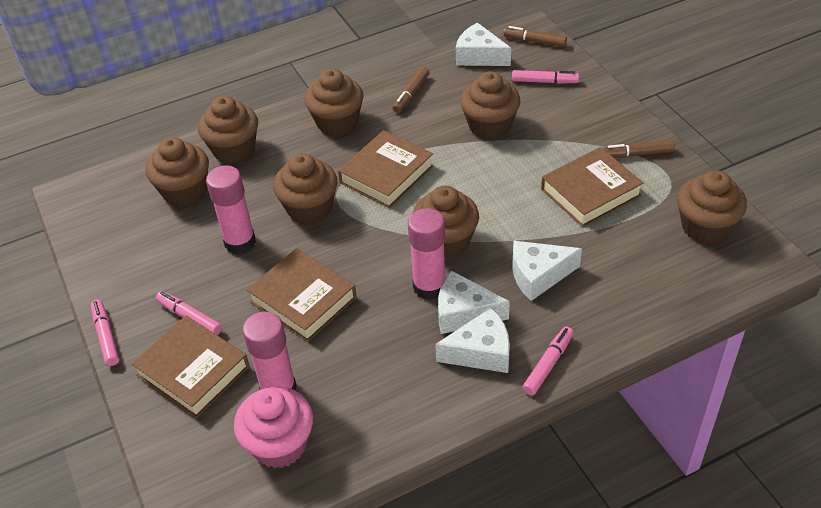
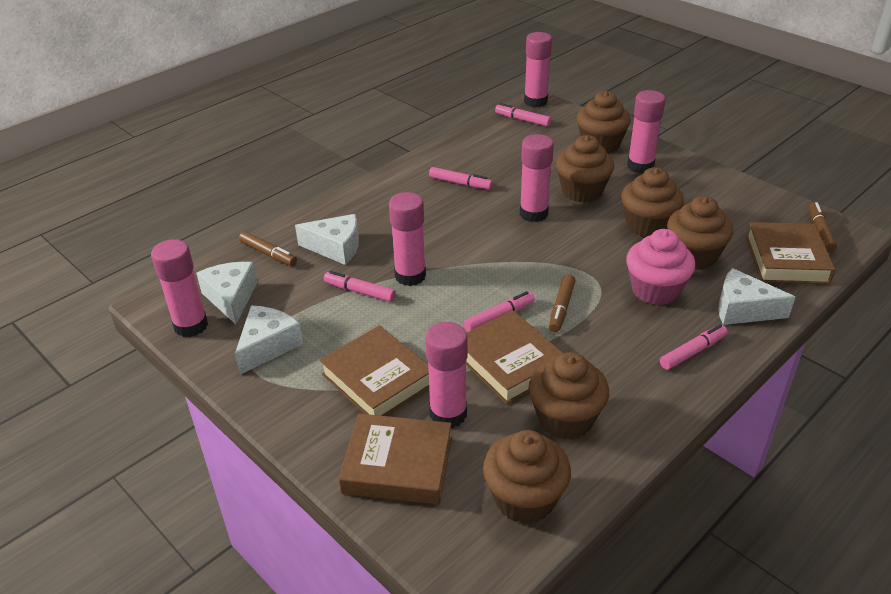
brown cupcake: [146,137,209,206] [198,96,258,164] [273,153,337,224] [304,69,364,136] [413,186,479,259] [460,71,520,140] [677,170,747,244] = 7 -> [483,430,571,524] [529,352,609,439] [556,135,614,202] [577,91,631,154] [621,167,684,237] [667,196,733,270] = 6
pink glue stick: [206,165,256,254] [243,311,297,391] [408,208,445,300] = 3 -> [151,239,208,337] [389,192,426,286] [425,322,468,428] [520,134,554,222] [524,32,552,107] [627,90,665,173] = 6
pink marker: [91,300,119,366] [156,291,222,335] [512,70,579,84] [522,327,574,395] = 4 -> [324,271,396,302] [429,167,493,189] [464,291,535,332] [495,103,551,127] [660,324,727,370] = 5

